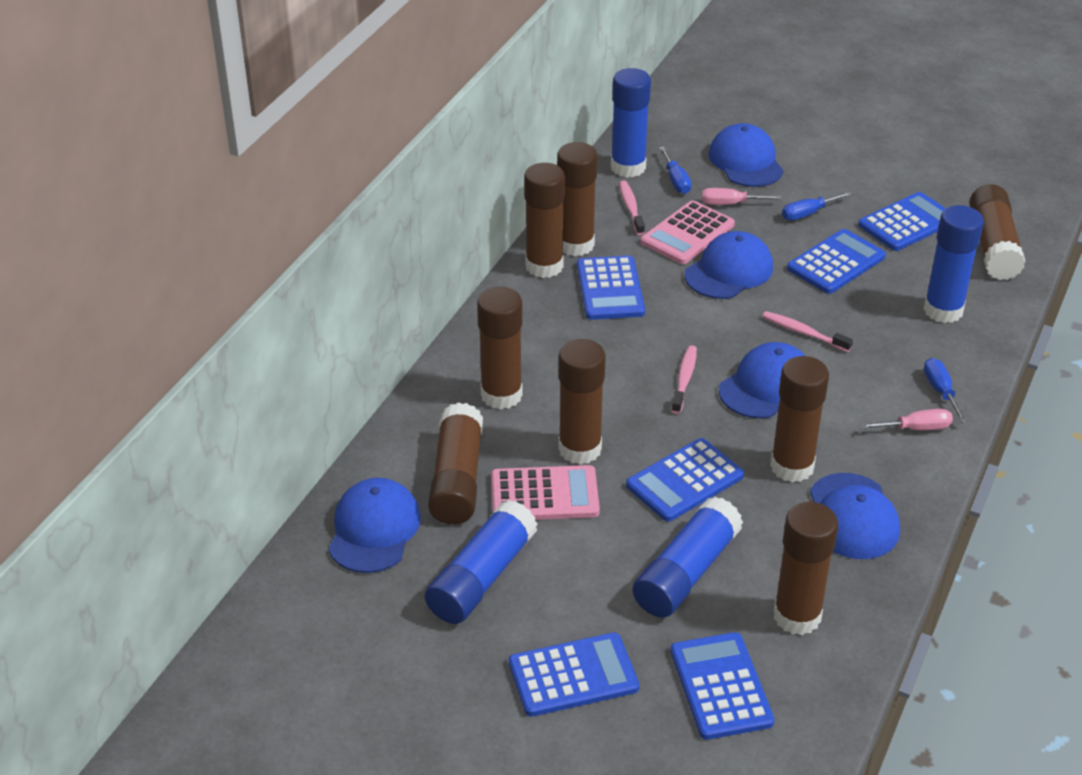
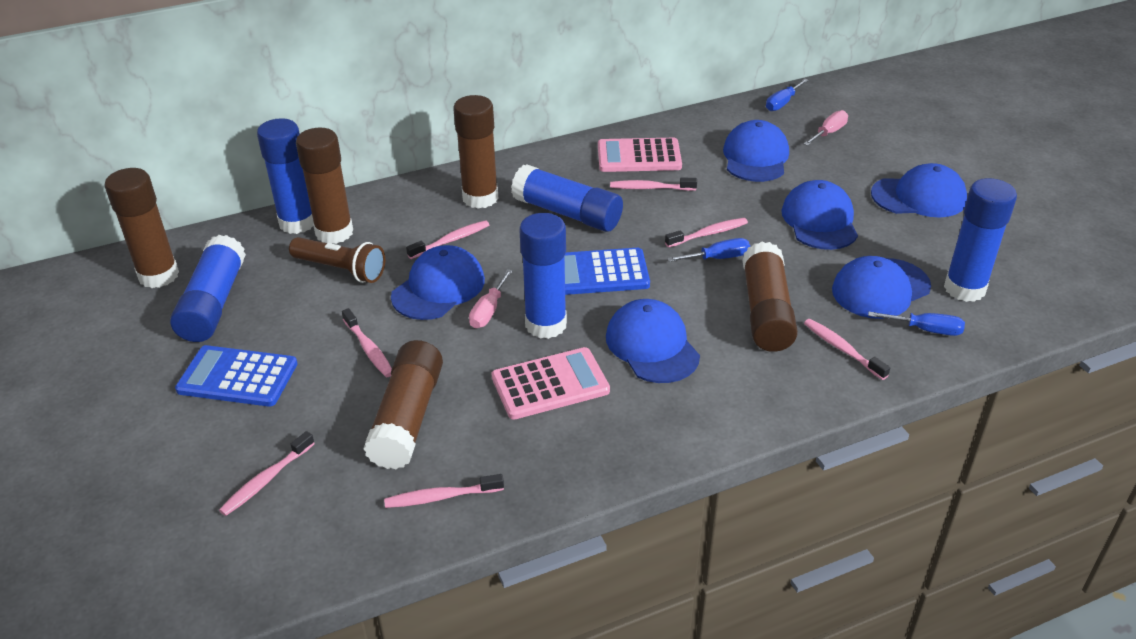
blue calculator: [509,632,639,717] [577,255,645,320] [626,438,744,522] [670,632,775,740] [787,229,886,294] [858,192,946,251] = 6 -> [175,345,298,407] [565,248,650,295] = 2
blue cap: [329,478,421,573] [684,231,773,299] [709,123,784,187] [719,342,806,419] [810,473,900,559] = 5 -> [391,245,485,320] [606,299,700,383] [723,120,789,182] [781,180,858,250] [832,256,931,319] [871,163,967,218] = 6
blue glue stick: [425,500,538,624] [611,68,651,178] [633,496,743,618] [923,205,984,323] = 4 -> [170,235,246,342] [257,118,314,234] [511,165,623,232] [519,213,567,339] [944,178,1017,302] = 5
brown flashlight: none = 0 -> [289,237,385,283] = 1
brown glue stick: [428,402,483,525] [477,287,523,409] [524,163,565,278] [557,142,598,256] [558,339,605,465] [770,356,829,482] [774,502,838,635] [969,184,1026,280] = 8 -> [104,168,179,288] [296,128,353,244] [363,340,443,469] [453,95,499,209] [742,242,798,352] = 5
pink toothbrush: [619,181,645,235] [672,345,697,414] [762,311,853,352] = 3 -> [219,431,315,516] [342,308,392,377] [384,474,504,508] [406,220,489,259] [610,177,697,191] [665,218,748,248] [804,319,890,380] = 7

